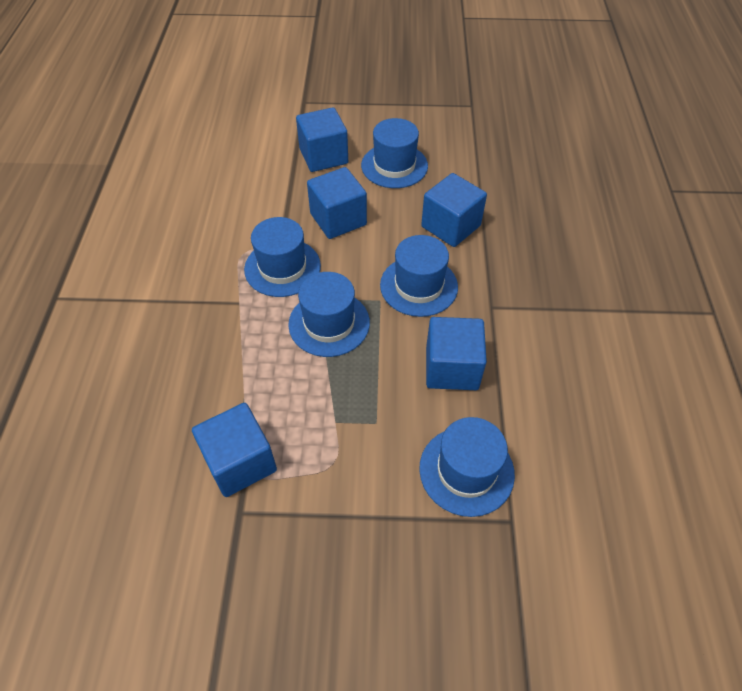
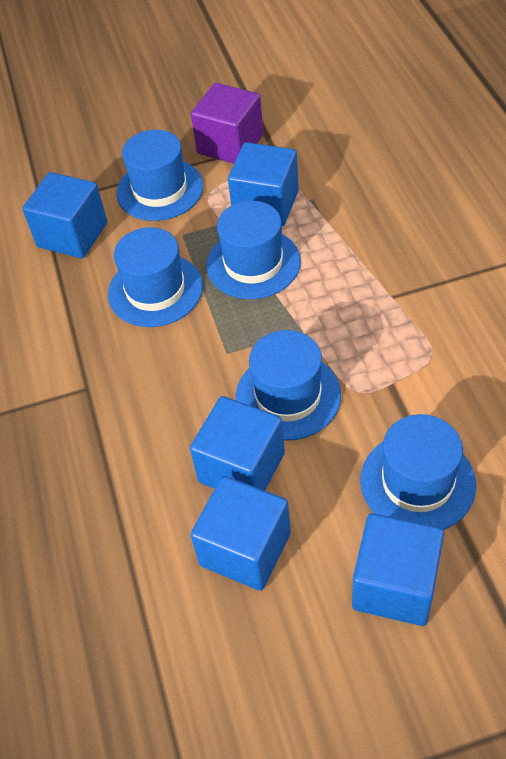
purple cube: none = 0 -> [191,83,263,164] = 1

